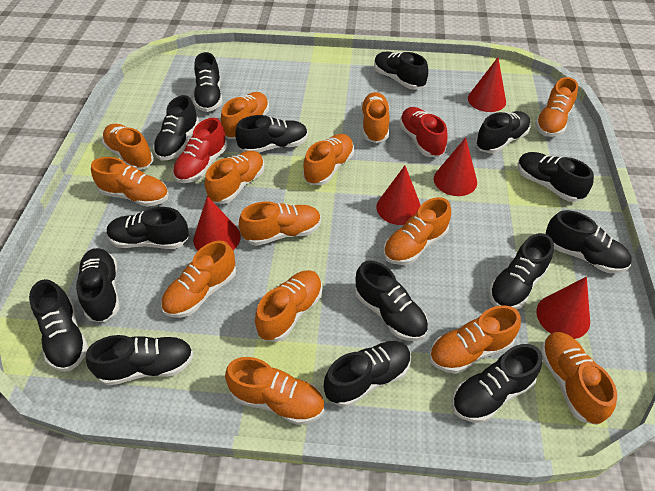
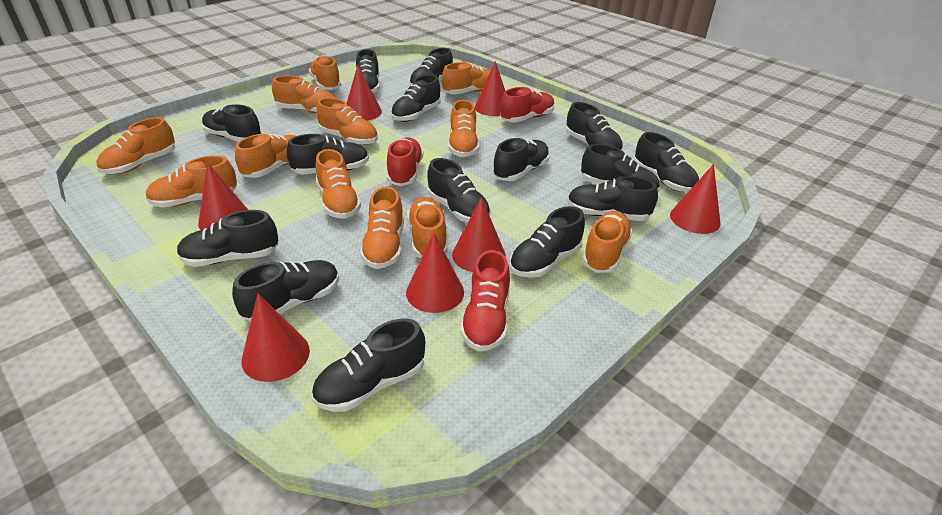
orange shoe: [91,157,169,207] [102,124,154,170] [161,241,236,318] [205,151,265,204] [221,92,269,139] [225,357,324,425] [239,201,321,246] [255,270,323,342] [303,134,354,185] [361,92,390,143] [384,197,451,265] [429,305,521,374] [535,77,578,137] [541,332,617,425] = 14 -> [96,117,175,174] [146,155,237,208] [235,134,295,178] [272,75,336,114] [309,56,341,90] [315,149,361,219] [316,98,378,145] [360,186,404,269] [407,197,448,258] [442,62,491,94] [448,100,479,157] [582,211,633,273] = 12
red cone: [193,196,241,251] [377,166,421,225] [434,137,477,196] [468,57,506,112] [536,277,590,339] = 5 -> [198,163,248,230] [241,293,310,382] [347,65,382,121] [406,233,464,313] [452,197,506,272] [475,61,505,116] [670,164,720,234] = 7
red shoe: [173,118,227,183] [399,107,448,157] = 2 -> [387,137,423,186] [460,250,510,351] [500,87,555,122] = 3

